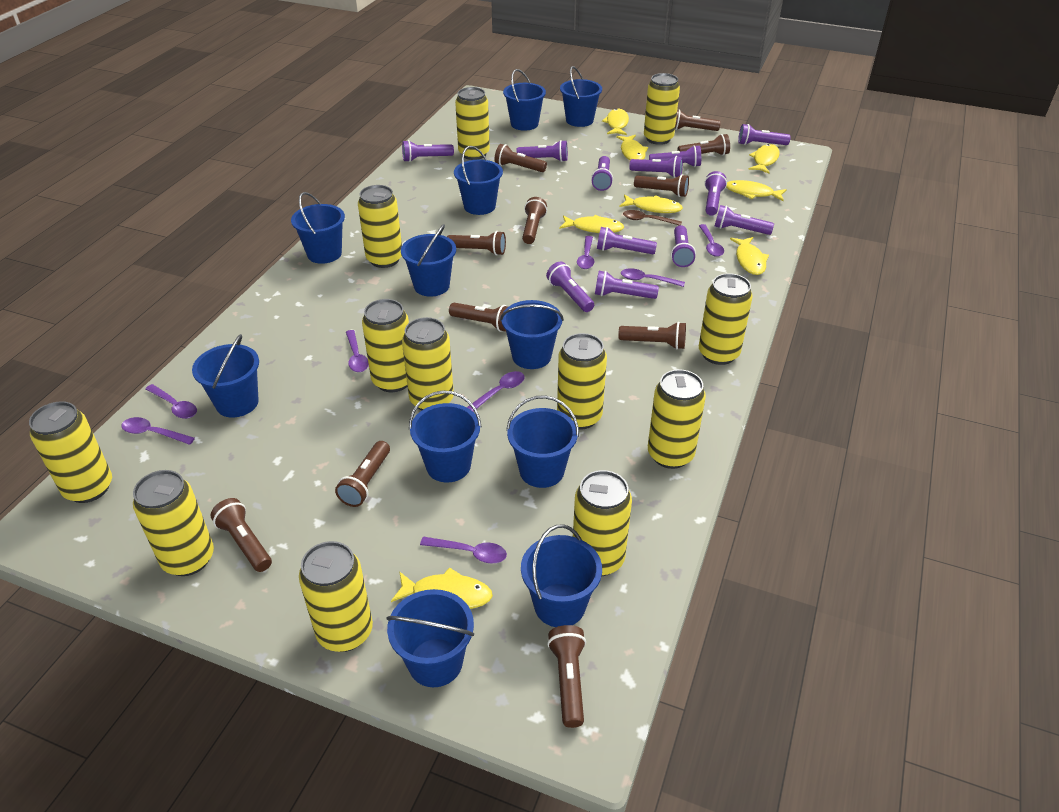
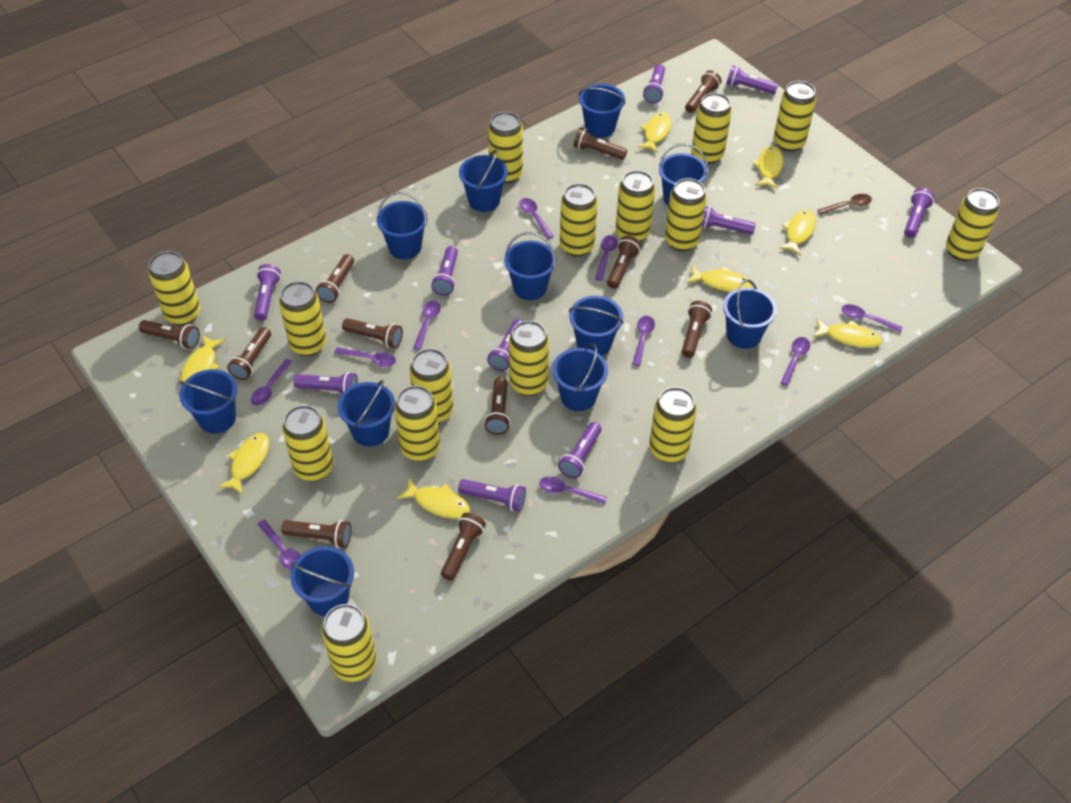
purple flashlight: [402,140,454,162] [516,140,568,162] [546,262,594,312] [591,156,613,191] [595,271,659,299] [597,227,657,254] [629,156,683,178] [649,145,701,167] [671,225,696,267] [704,171,727,216] [715,205,774,235] [738,124,791,145] = 12 -> [254,264,281,321] [294,372,358,394] [431,246,458,296] [458,479,526,512] [487,319,523,371] [558,422,601,478] [643,64,665,103] [702,206,756,234] [726,65,778,94] [904,188,934,238] = 10
purple spoon: [122,417,195,445] [145,384,197,419] [346,330,369,372] [420,537,507,564] [467,371,525,412] [577,236,594,269] [621,268,685,287] [699,224,724,257] = 8 -> [251,359,292,406] [257,520,301,570] [334,347,396,367] [413,300,441,350] [519,198,553,239] [539,476,607,504] [595,235,618,281] [633,316,655,366] [780,337,810,386] [842,304,903,332] = 10
yellow can: [29,401,112,503] [133,470,214,576] [299,541,373,652] [358,185,402,268] [362,299,409,392] [402,317,454,411] [455,87,490,160] [557,333,607,430] [573,470,632,576] [644,73,680,145] [648,369,706,469] [699,273,753,365] = 12 -> [148,251,200,325] [279,281,327,356] [282,405,333,481] [322,604,377,682] [395,386,440,461] [409,349,454,423] [488,112,523,183] [509,321,549,396] [560,183,598,257] [616,170,655,242] [649,387,697,463] [665,178,707,251] [692,93,732,164] [774,81,816,152] [946,188,999,261] = 15

